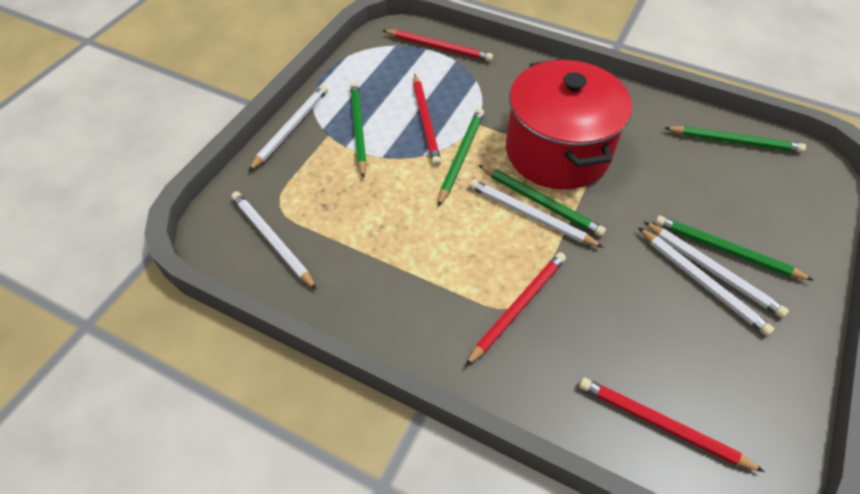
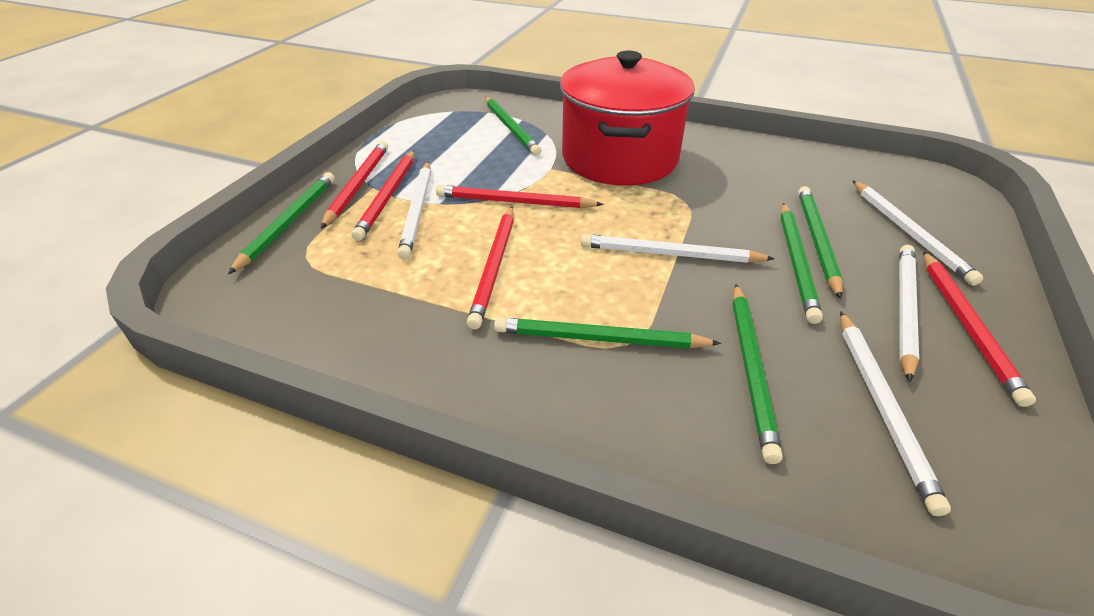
green pencil: [350,82,367,178] [438,108,484,207] [479,165,606,237] [655,216,814,281] [665,126,806,153] = 5 -> [228,172,334,274] [485,97,541,156] [494,317,721,349] [732,284,783,464] [781,203,823,324] [798,186,843,299] = 6
red pencil: [382,30,493,62] [413,74,441,166] [465,252,566,366] [579,377,765,472] = 4 -> [321,141,388,229] [351,150,415,241] [436,185,604,208] [467,206,514,329] [923,251,1036,407] = 5

